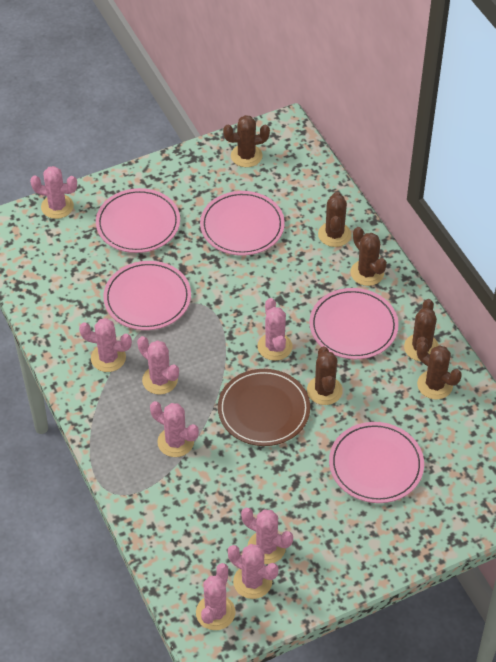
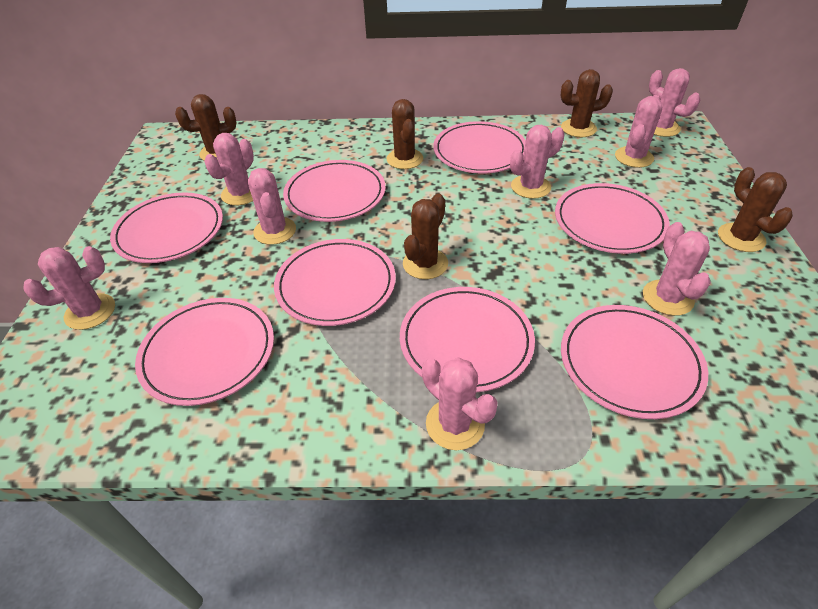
brown cactus: [223,115,270,167] [307,346,343,405] [318,192,351,247] [350,227,387,286] [404,299,439,362] [417,342,462,399] = 6 -> [175,94,236,161] [386,99,423,169] [403,193,448,279] [561,69,613,137] [718,167,793,252] = 5
brown plate: [218,369,310,446] = 1 -> none = 0
pink plate: [96,188,180,253] [103,261,191,330] [200,191,285,256] [309,288,399,359] [329,422,424,503] = 5 -> [110,192,223,263] [135,298,274,406] [274,239,396,326] [283,160,386,222] [400,287,535,393] [433,121,526,173] [555,183,670,254] [561,305,708,419] = 8

